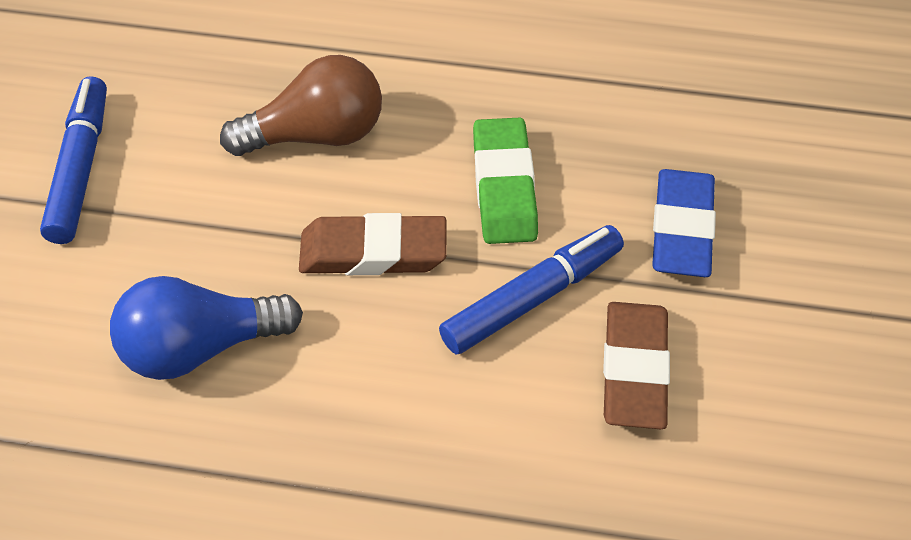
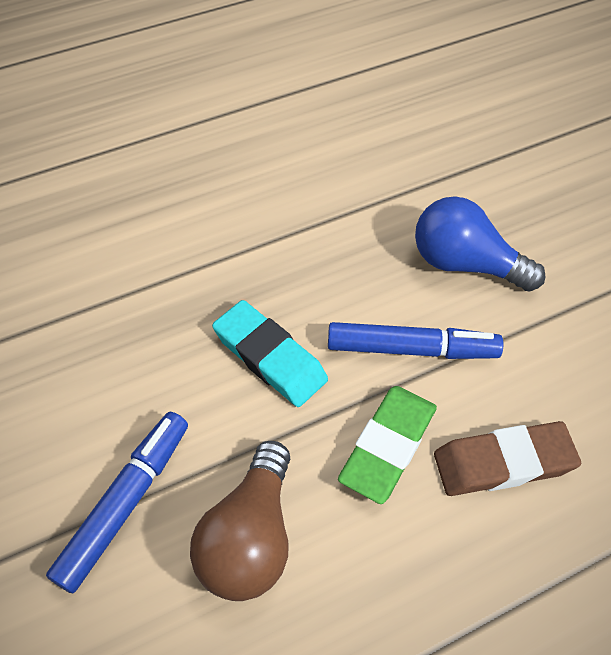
blue eraser: [652,169,716,277] = 1 -> none = 0
brown eraser: [299,213,447,275] [603,302,670,429] = 2 -> [434,421,581,496] = 1
turquoise eraser: none = 0 -> [212,300,328,407] = 1

